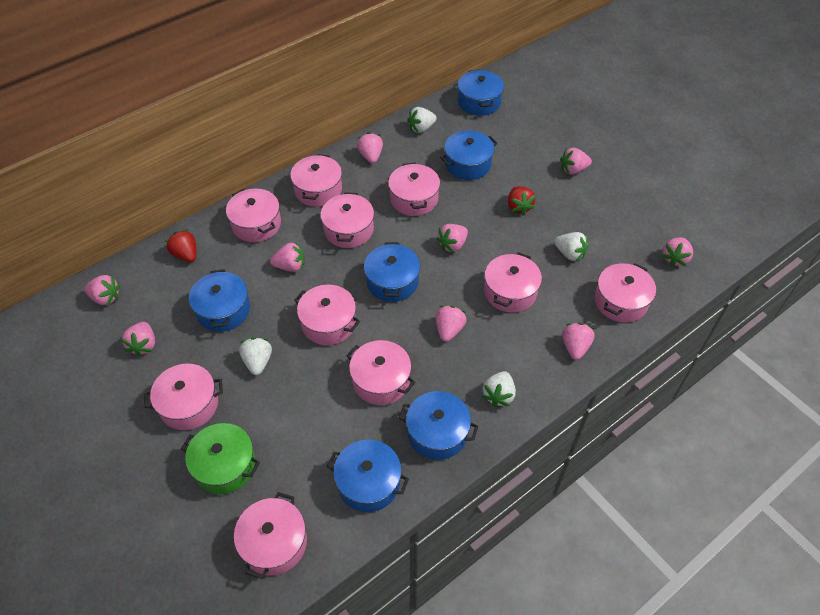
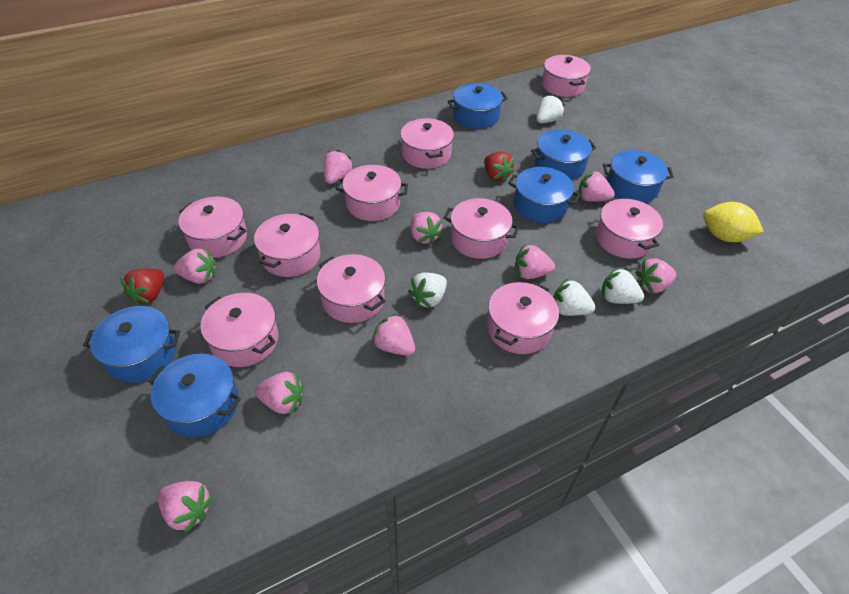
green pot: [181,423,260,494] = 1 -> none = 0
yellow lemon: none = 0 -> [703,202,764,242] = 1

